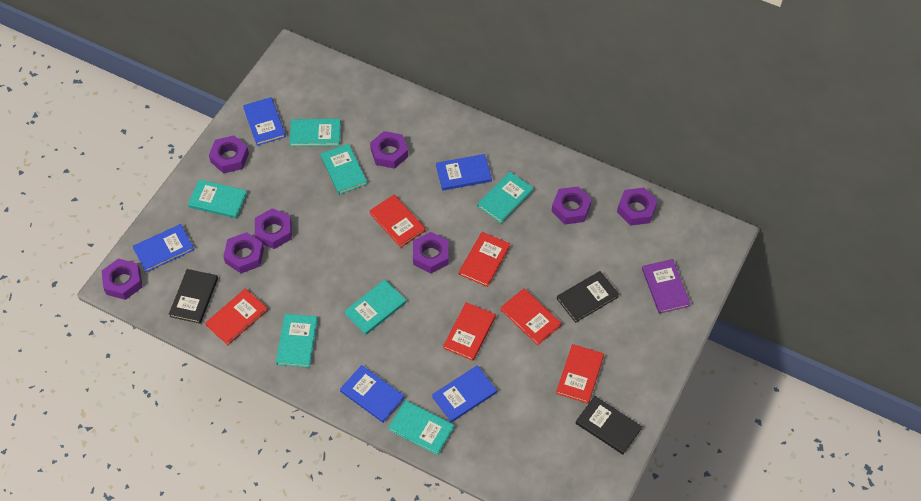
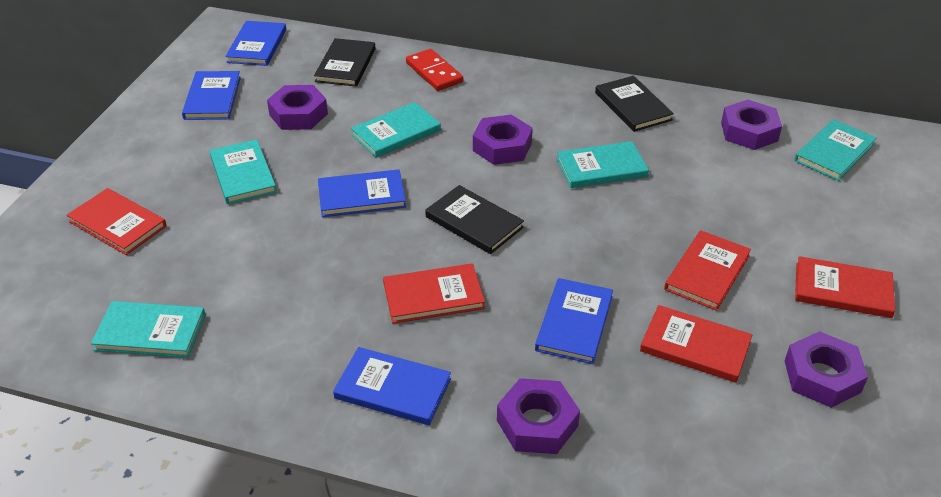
purple book: [642,259,691,314] = 1 -> none = 0
purple nut: [101,258,142,300] [209,135,249,174] [223,232,264,273] [255,208,292,249] [370,131,408,169] [413,232,449,273] [552,186,592,224] [617,188,658,226] = 8 -> [267,85,328,130] [473,115,533,165] [497,378,580,454] [721,100,782,150] [785,331,868,408] = 5
red book: [205,288,268,345] [369,195,426,248] [443,302,496,361] [459,232,510,287] [501,288,561,345] [556,344,604,404] = 6 -> [67,188,167,255] [383,263,485,324] [640,305,752,383] [664,230,751,311] [795,256,895,318] = 5
red domino: none = 0 -> [406,49,463,91] = 1
turquoise book: [188,179,248,218] [276,314,318,368] [289,119,341,147] [320,144,367,195] [344,279,406,335] [388,400,454,455] [477,172,533,223] = 7 -> [91,301,206,358] [210,139,277,204] [351,102,441,158] [557,141,649,188] [794,119,877,181] = 5

